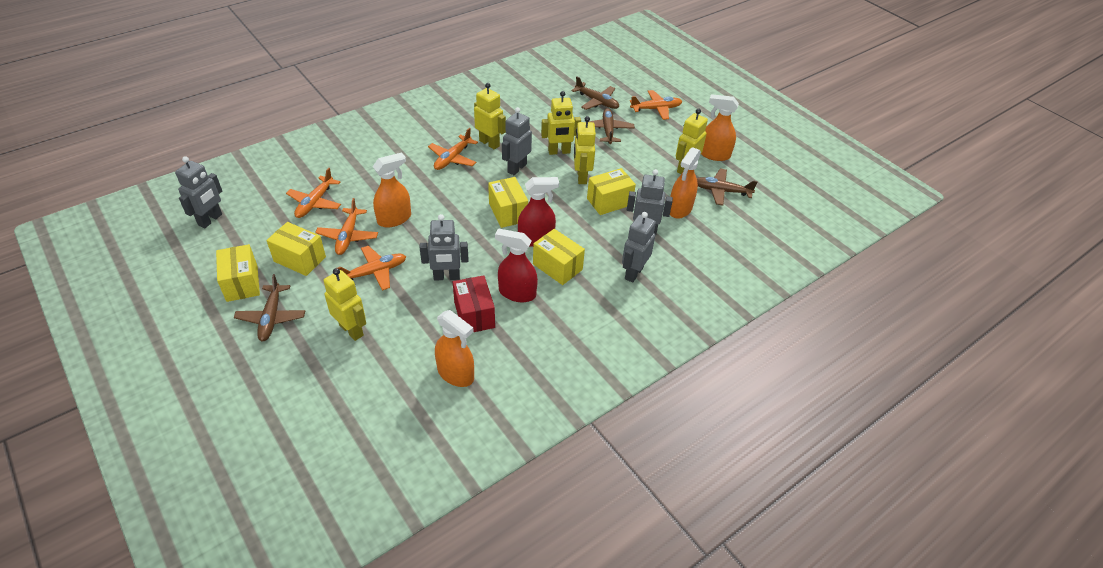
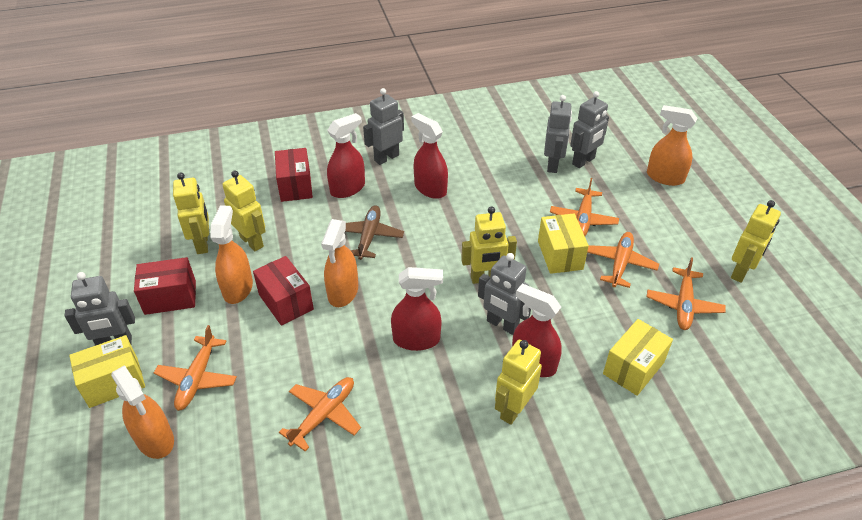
brown plane: [234,274,305,341] [571,76,619,110] [589,108,635,144] [697,169,758,206] = 4 -> [345,205,404,260] = 1
red box: [453,275,495,332] = 1 -> [134,257,196,315] [253,256,314,326] [275,148,313,202] = 3
red spray bottle: [495,228,538,302] [518,177,559,247] = 2 -> [327,113,365,198] [391,267,443,351] [411,113,448,199] [512,284,562,377] = 4
yellow box: [216,244,260,302] [266,222,326,276] [488,177,528,228] [533,229,585,285] [587,168,636,215] = 5 -> [69,335,145,408] [538,213,589,274] [603,319,673,396] = 3

